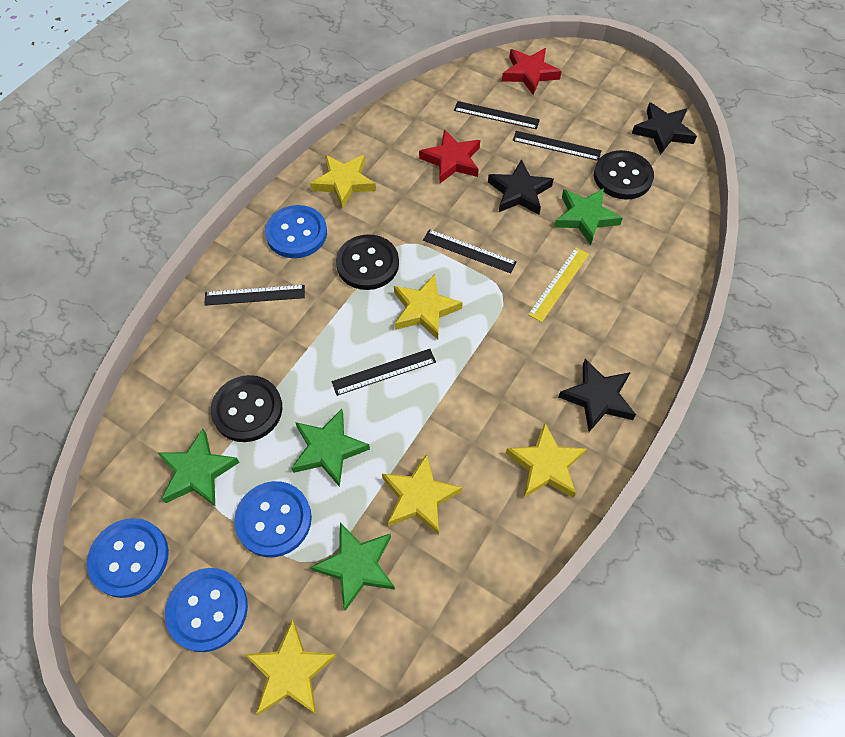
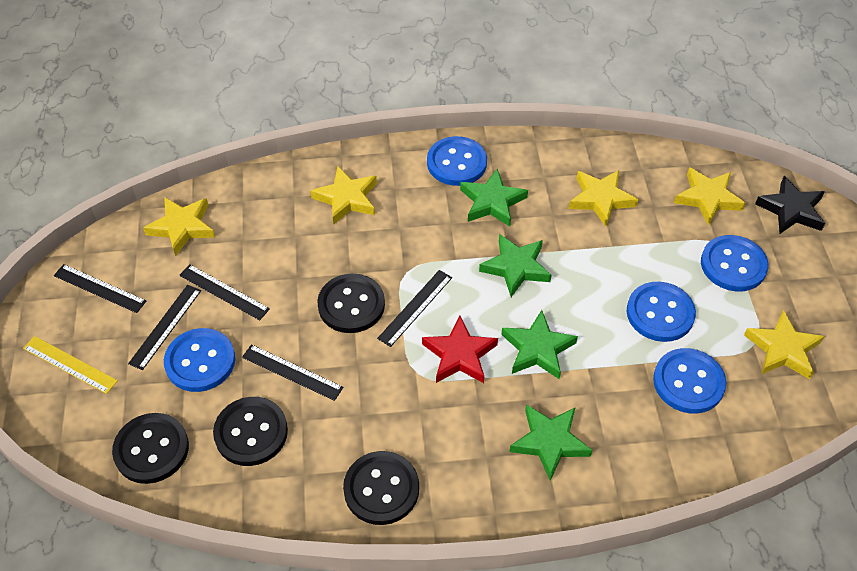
black button: [211,375,282,442] [336,234,399,290] [594,150,654,200] = 3 -> [112,413,189,484] [213,397,288,466] [317,274,385,333] [343,451,419,525] = 4
black star: [488,159,554,215] [558,359,636,432] [632,102,697,155] = 3 -> [755,176,825,234] = 1
blue button: [87,518,169,598] [165,568,248,652] [234,481,312,557] [265,205,327,258] = 4 -> [164,328,235,392] [427,136,487,186] [627,282,696,342] [653,348,726,414] [701,235,769,291] = 5
red star: [419,129,480,183] [502,48,562,95] = 2 -> [422,316,498,383] = 1

